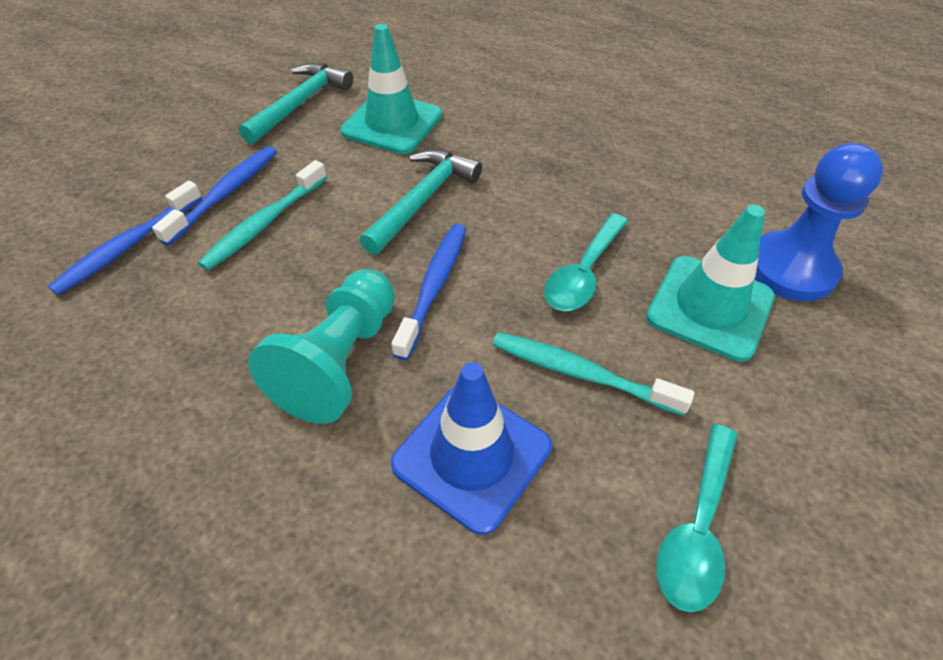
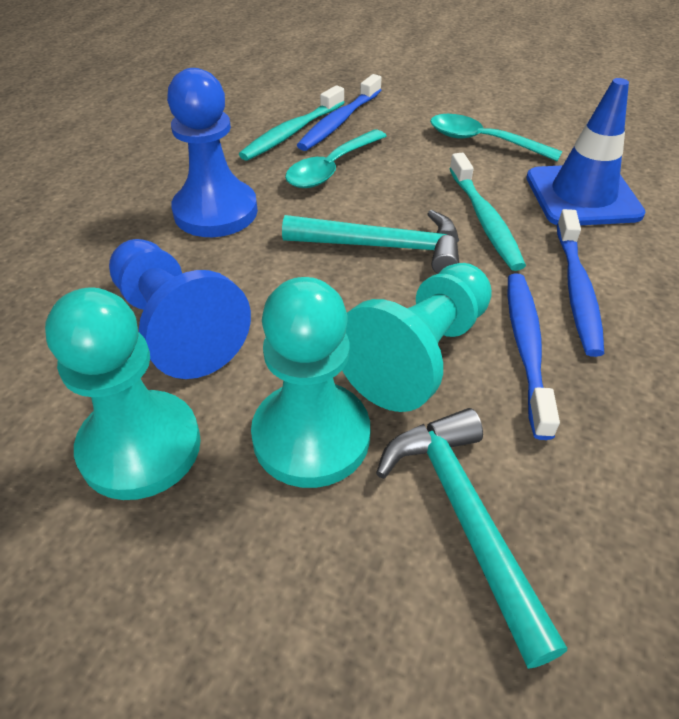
blue pawn: [755,143,883,301] = 1 -> [109,239,251,379] [167,68,258,237] = 2
turquoise pawn: [248,269,395,424] = 1 -> [45,287,201,500] [251,277,370,488] [342,263,492,412] = 3
turquoise traffic cone: [341,24,442,154] [646,205,775,362] = 2 -> none = 0

